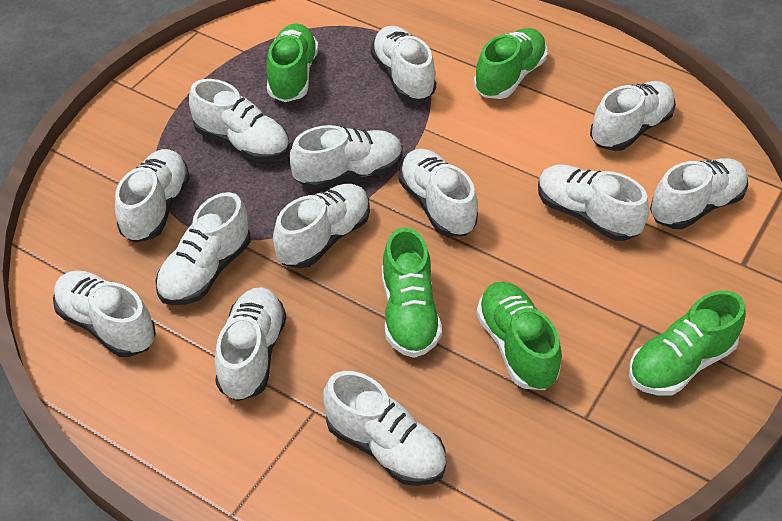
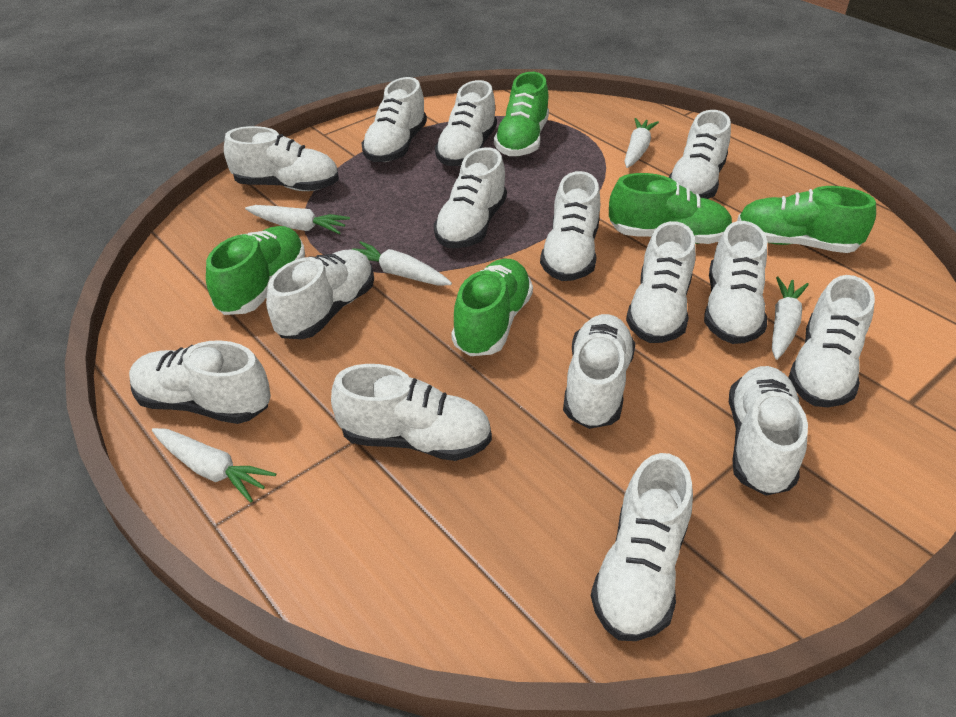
white carrot: none = 0 -> [152,428,276,503] [245,205,350,234] [352,241,452,286] [624,118,659,168] [772,277,809,360] = 5
white shoe: [53,271,156,357] [115,149,190,242] [155,192,251,305] [189,79,289,162] [215,287,287,401] [273,184,370,268] [290,125,403,190] [323,371,446,486] [371,26,436,101] [398,149,478,236] [538,165,649,241] [590,81,676,151] [650,158,748,229] = 13 -> [129,340,271,424] [224,126,339,191] [266,249,374,339] [331,364,492,461] [361,77,427,162] [434,147,507,248] [435,80,497,166] [540,171,600,281] [563,314,636,429] [591,453,693,641] [626,221,696,343] [669,110,731,199] [704,221,767,344] [729,366,808,496] [788,275,875,407] = 15

